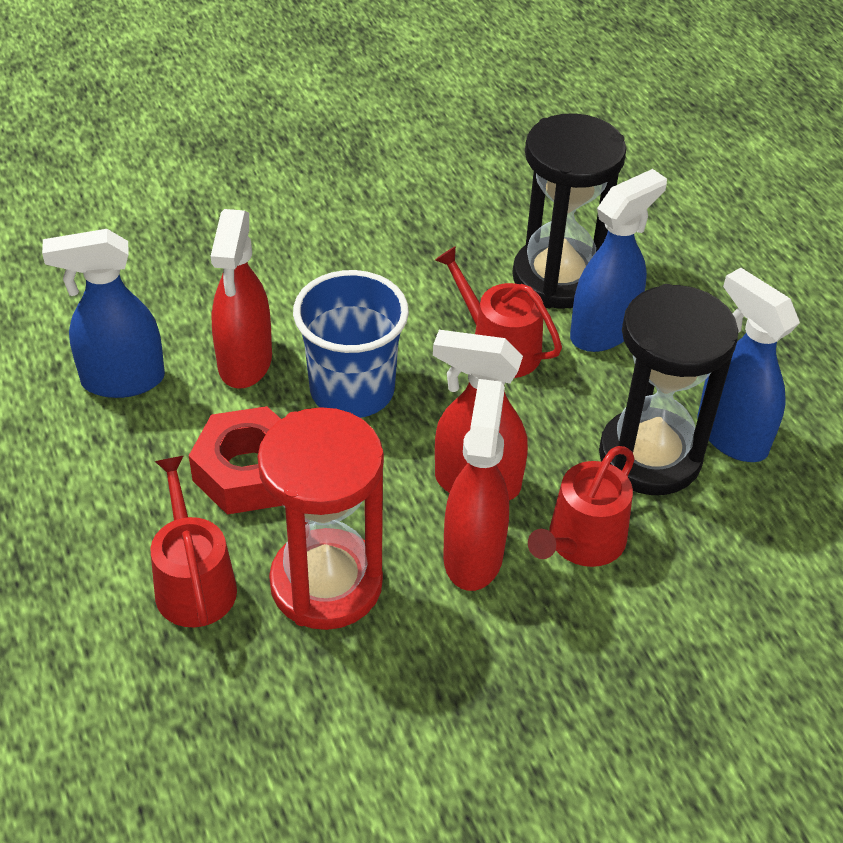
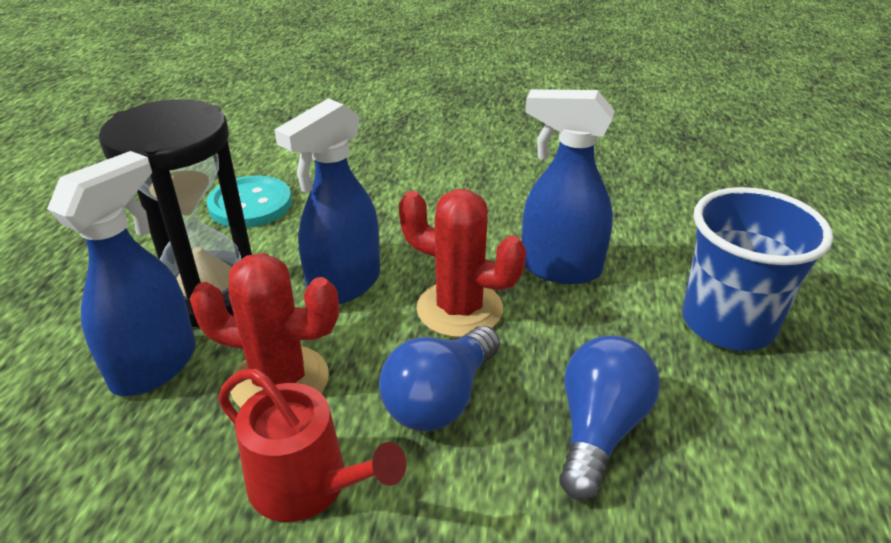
black hourglass: [512,113,627,309] [599,284,738,495] = 2 -> [98,99,252,328] = 1
blue light bulb: none = 0 -> [379,326,500,431] [559,336,660,501] = 2
red cactus: none = 0 -> [190,253,339,408] [399,189,526,338] = 2
red hourglass: [257,407,384,630] = 1 -> none = 0
red nut: [189,406,283,515] = 1 -> none = 0
red spray bottle: [211,209,272,389] [433,330,528,500] [443,379,509,591] = 3 -> none = 0
red watering can: [150,456,237,627] [435,246,562,378] [528,446,634,567] = 3 -> [218,369,406,522] = 1
turquoise button: none = 0 -> [207,175,292,228] = 1

